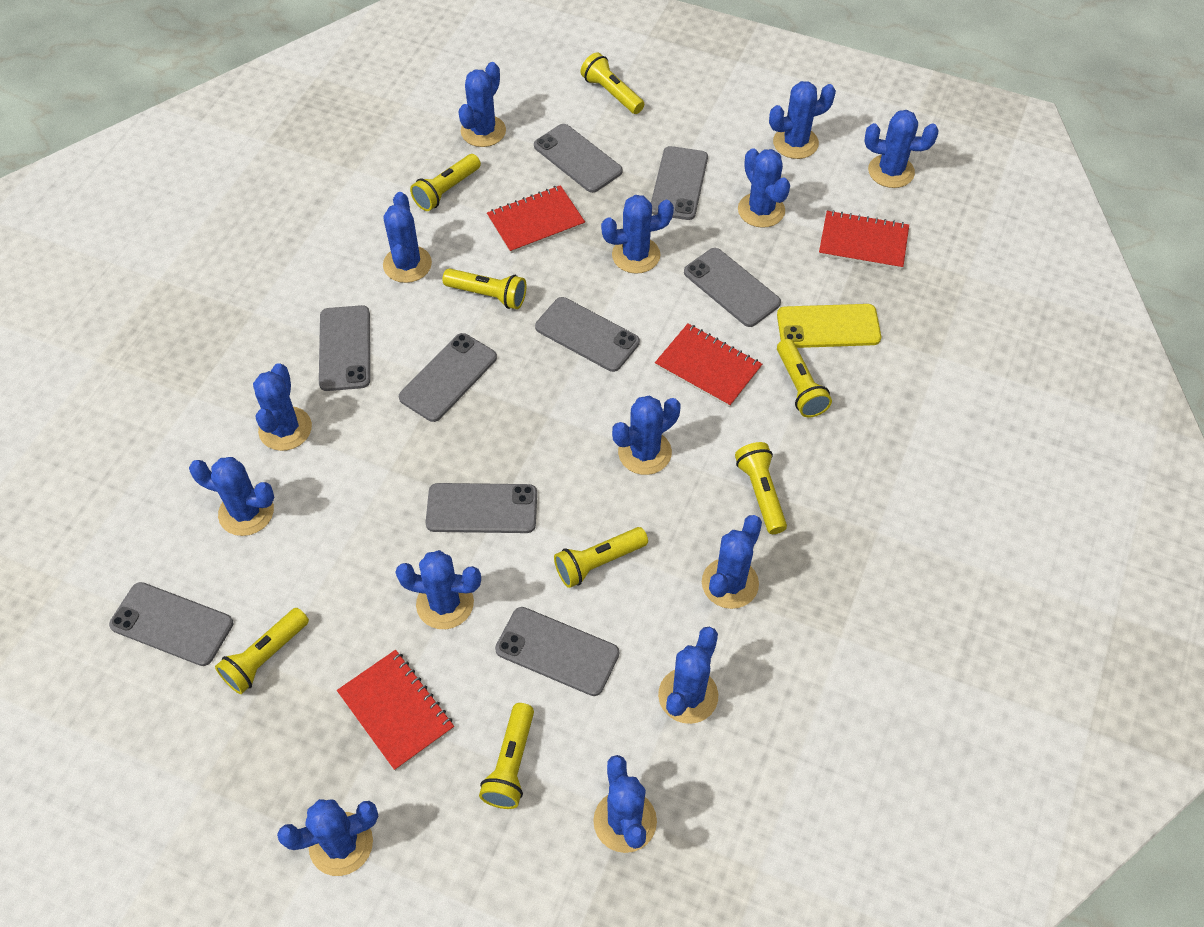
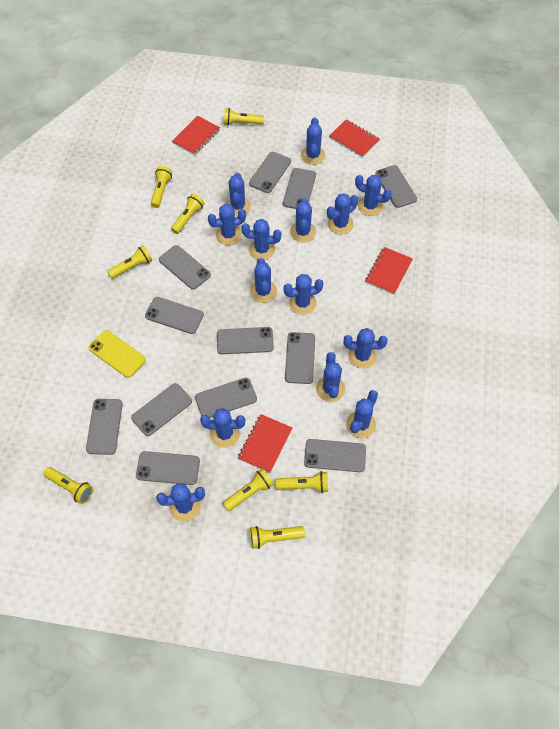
grey phone: [109,582,233,666] [319,305,370,391] [399,333,497,422] [426,483,537,533] [495,607,619,696] [534,124,623,193] [535,297,640,372] [651,146,708,220] [684,248,781,327] = 9 -> [86,399,123,455] [131,383,192,436] [136,451,200,485] [145,297,204,334] [159,245,211,290] [195,378,257,418] [217,327,274,354] [249,152,291,193] [283,168,316,209] [285,332,315,384] [304,439,366,472] [375,165,417,208] = 12

